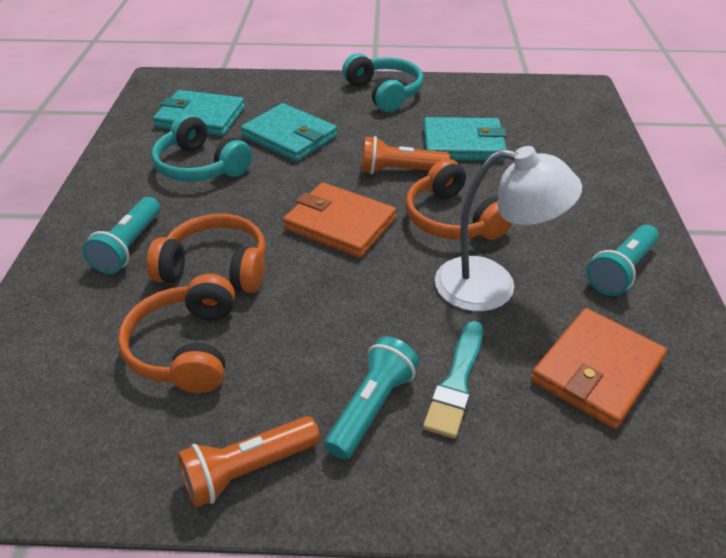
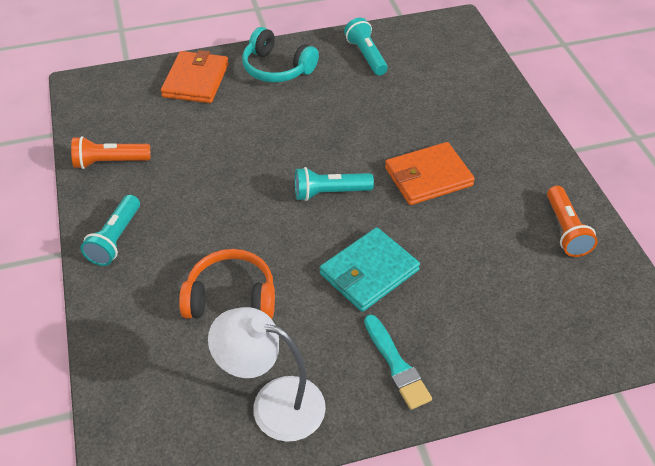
orange headphones: [118,274,235,393] [146,214,266,293] [405,159,513,240] = 3 -> [179,249,275,319] = 1
turquoise headphones: [152,114,252,182] [342,53,424,112] = 2 -> [242,27,319,83] = 1
turquoise wallet: [153,90,245,136] [241,103,337,162] [424,117,507,161] = 3 -> [320,227,420,312] = 1

